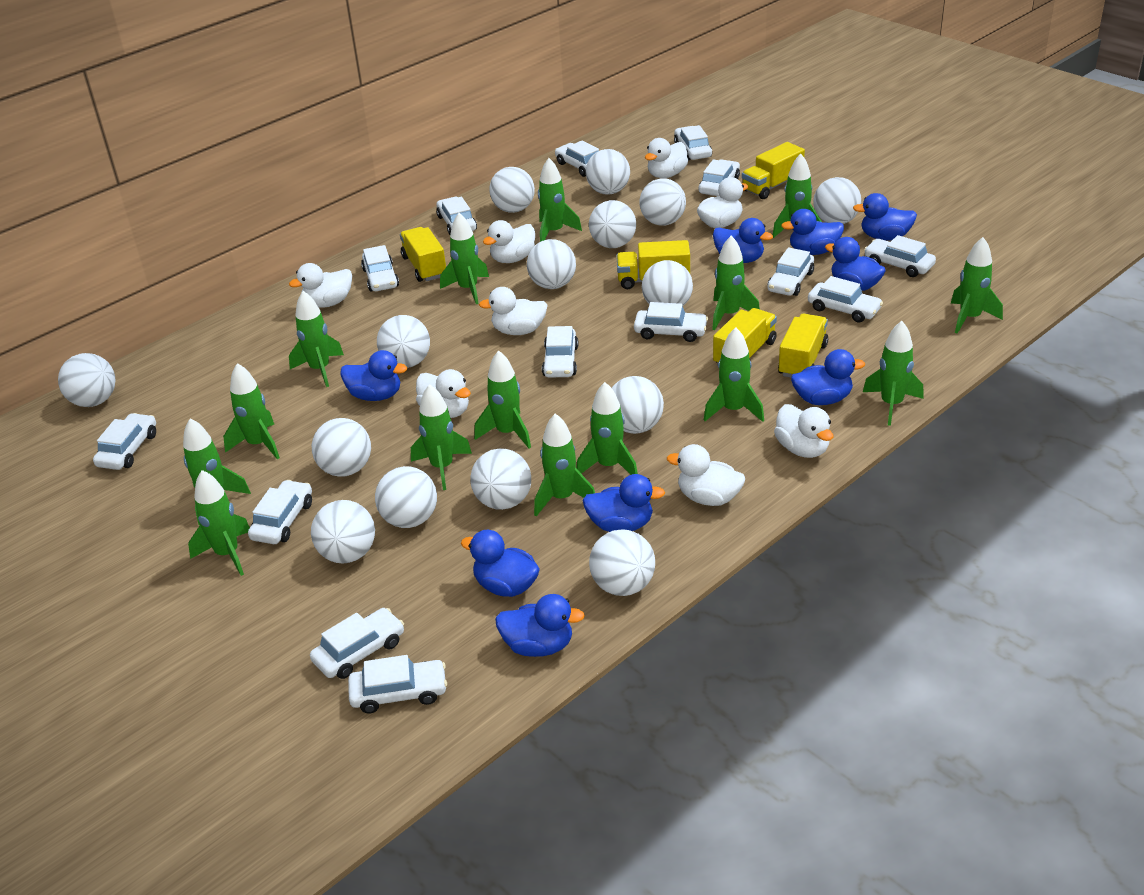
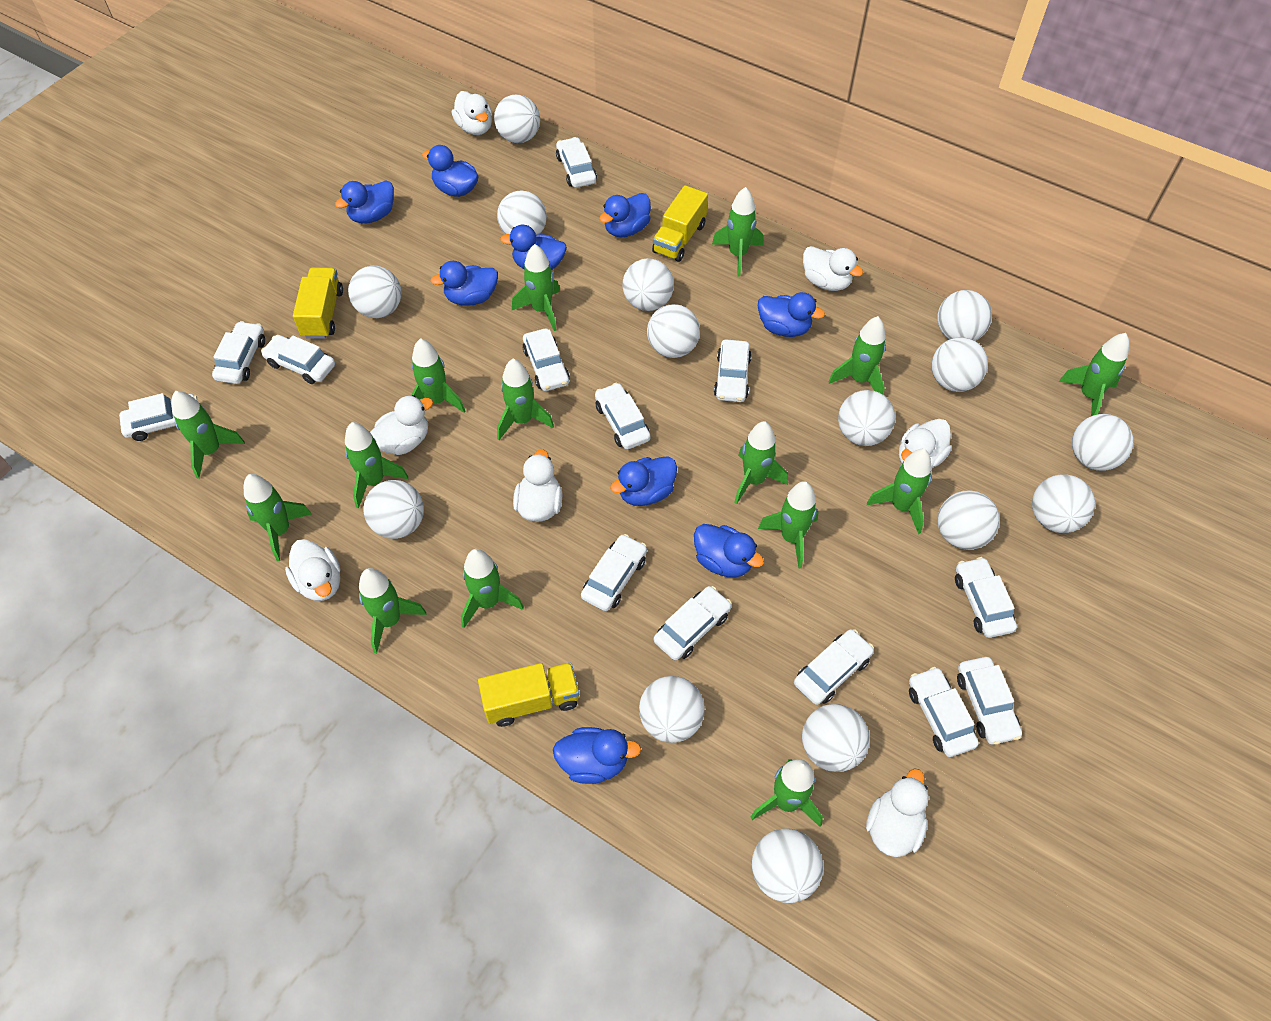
white car: [93,413,156,470] [248,480,312,544] [310,608,404,679] [348,655,447,714] [361,245,399,292] [436,197,477,235] [542,326,578,378] [555,140,599,177] [634,302,708,342] [674,125,712,161] [699,159,740,196] [767,247,814,296] [808,276,883,323] [864,235,936,277] = 14 -> [119,393,197,441] [212,321,265,384] [261,335,335,384] [523,328,570,391] [556,137,597,188] [581,534,647,611] [595,383,650,450] [654,586,731,660] [714,340,752,402] [794,629,874,705] [909,667,979,757] [955,557,1017,638] [957,657,1022,744] = 13
white duck: [289,263,352,308] [416,369,471,418] [479,287,548,335] [483,220,535,263] [645,138,688,178] [667,444,745,506] [697,177,748,228] [774,404,833,458] = 8 -> [285,539,341,601] [370,395,433,455] [452,91,492,135] [513,449,563,522] [803,246,863,291] [866,769,929,857] [899,419,952,468] = 7
yellow truck: [400,227,446,282] [617,240,690,289] [713,308,777,366] [742,142,805,199] [778,314,828,378] = 5 -> [293,268,343,339] [478,663,579,727] [652,185,708,262] = 3

